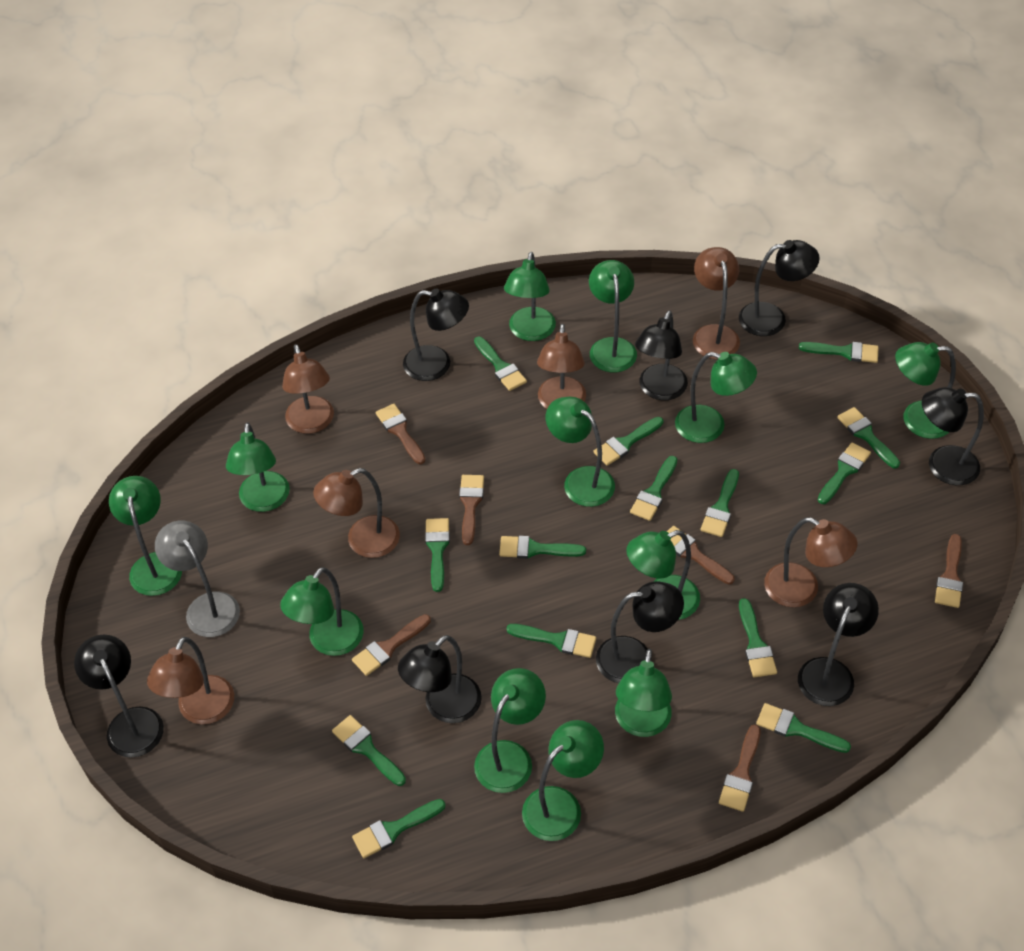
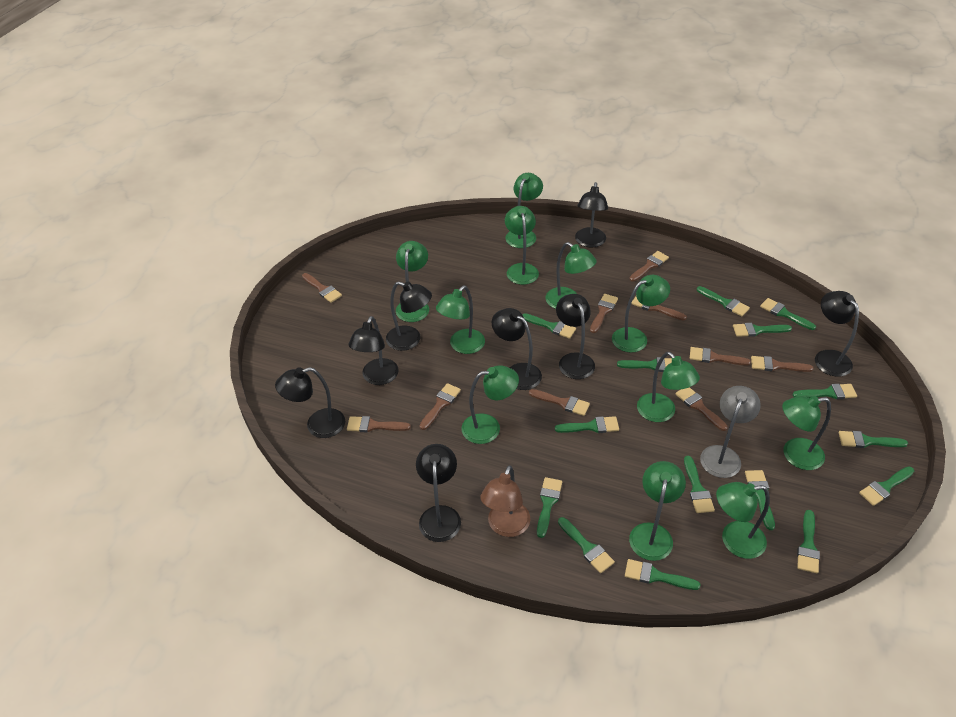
brown brush: [352,614,431,676] [376,404,426,464] [459,475,484,545] [667,526,735,585] [719,725,761,812] [935,534,963,608] = 6 -> [302,273,342,303] [347,416,411,432] [419,383,461,430] [529,389,590,416] [590,294,618,333] [629,251,669,282] [631,297,687,321] [675,387,728,431] [690,347,751,365] [751,356,814,372] = 10
brown lamp: [147,637,234,725] [282,344,334,434] [313,468,400,558] [537,324,586,409] [693,247,740,359] [764,517,858,607] = 6 -> [480,465,530,537] = 1
green brush: [332,715,406,786] [352,799,446,858] [425,518,450,592] [474,336,527,391] [499,536,586,559] [506,624,596,658] [593,417,663,466] [630,456,677,521] [701,469,739,537] [739,598,777,677] [756,703,851,753] [799,342,879,363] [818,443,871,504] [837,407,900,469] = 14 -> [522,313,576,339] [537,477,562,538] [555,416,619,433] [558,517,615,573] [617,357,672,372] [625,559,701,590] [684,456,715,513] [697,286,750,317] [733,323,792,337] [745,470,775,530] [760,298,816,330] [793,384,857,399] [797,510,820,574] [839,431,908,448] [859,466,914,506] = 15
green lamp: [109,476,182,596] [226,422,290,512] [280,567,364,656] [474,668,546,793] [504,252,556,341] [522,720,604,841] [546,397,615,507] [589,260,637,372] [615,649,672,737] [626,530,700,620] [675,352,757,443] [895,342,956,439] = 12 -> [396,241,429,322] [436,285,485,354] [462,365,519,444] [505,173,543,248] [505,206,539,285] [545,242,597,309] [612,275,670,353] [629,461,686,561] [637,352,700,422] [716,482,770,559] [782,396,831,470] = 11

